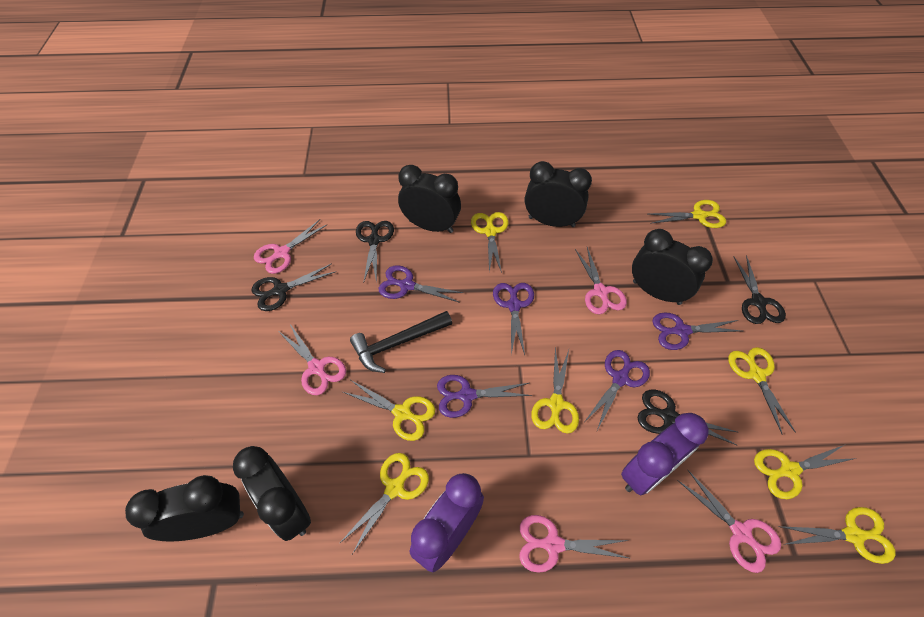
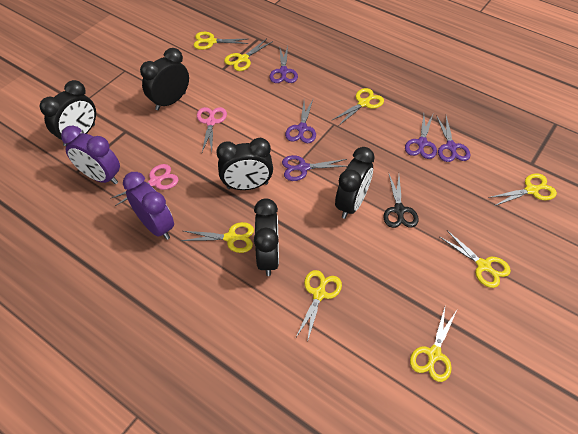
black hammer: [350,311,452,373] = 1 -> none = 0
black scissors: [251,263,336,311] [356,221,394,283] [637,390,738,446] [734,255,786,324] = 4 -> [383,174,419,228] = 1
pink scissors: [254,219,328,274] [278,324,346,395] [519,515,628,573] [575,247,627,314] [677,470,781,573] = 5 -> [110,164,179,206] [197,107,227,152] = 2

